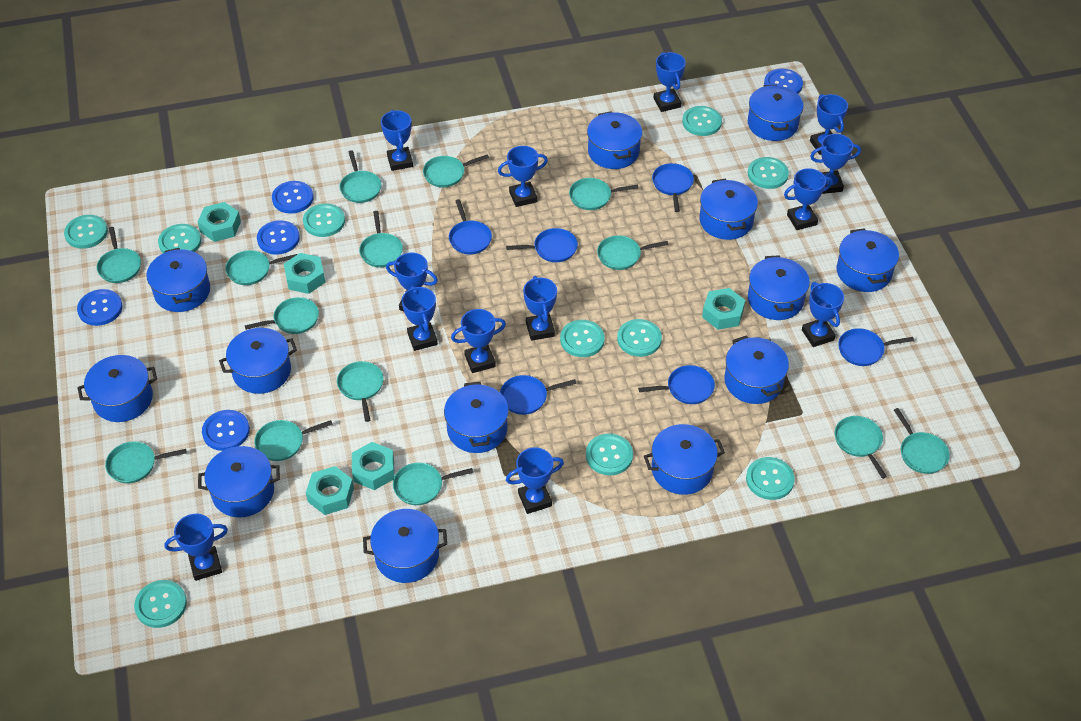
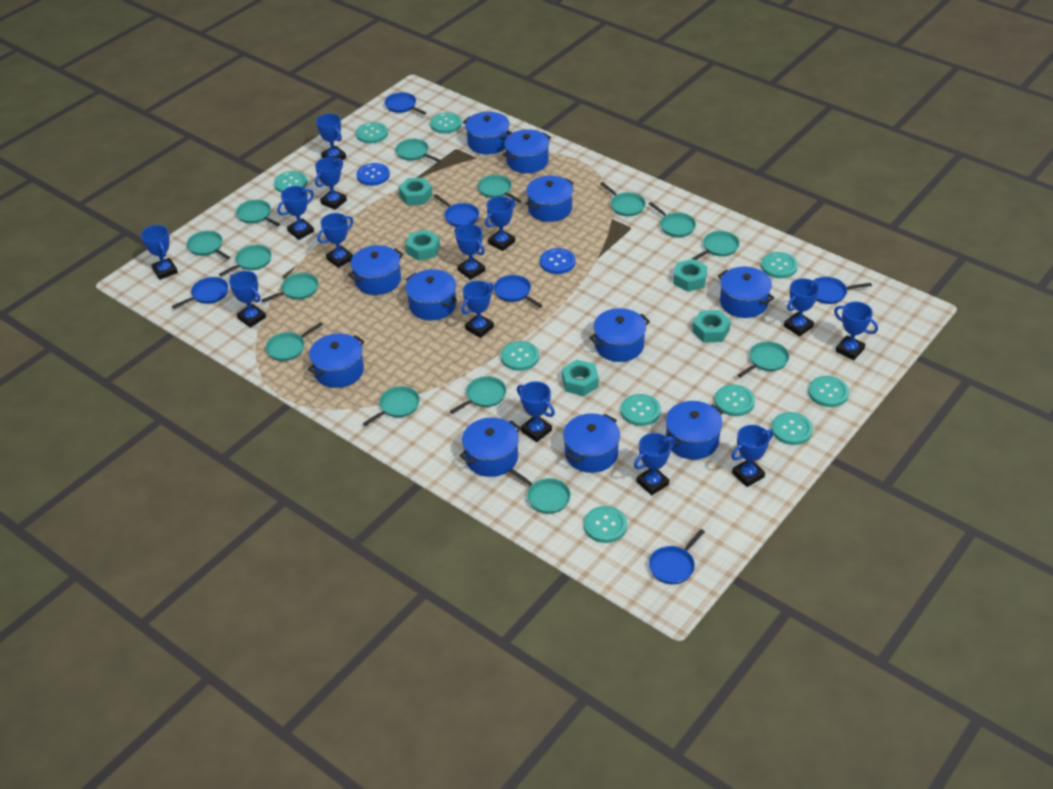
blue button: [77,289,123,326] [202,410,250,451] [257,220,300,255] [272,181,313,214] [764,69,803,94] = 5 -> [357,163,390,186] [540,248,575,274] = 2
blue pot: [77,355,157,422] [147,248,210,312] [198,446,280,517] [219,328,297,394] [363,509,447,583] [444,382,509,453] [587,111,642,169] [644,424,725,495] [699,179,758,240] [724,336,789,404] [748,85,804,141] [748,255,810,320] [837,228,899,292] = 13 -> [308,333,364,388] [348,245,403,295] [405,269,457,320] [460,418,521,477] [463,112,512,155] [503,129,551,173] [525,175,574,222] [563,413,620,473] [589,308,650,362] [665,401,723,459] [718,267,774,318] = 11
blue trophy: [164,514,228,581] [381,110,413,171] [386,253,438,311] [402,286,438,351] [451,309,506,373] [498,146,548,207] [506,448,564,514] [523,276,557,341] [654,52,686,112] [784,168,832,230] [802,282,844,347] [810,94,848,155] [810,134,861,194] = 13 -> [141,225,178,280] [229,271,266,328] [277,186,314,240] [315,157,347,210] [316,114,346,160] [317,213,353,268] [454,224,485,280] [461,281,494,338] [485,196,515,251] [517,381,555,442] [634,433,675,495] [731,425,773,487] [784,278,819,336] [834,302,878,360] = 14

